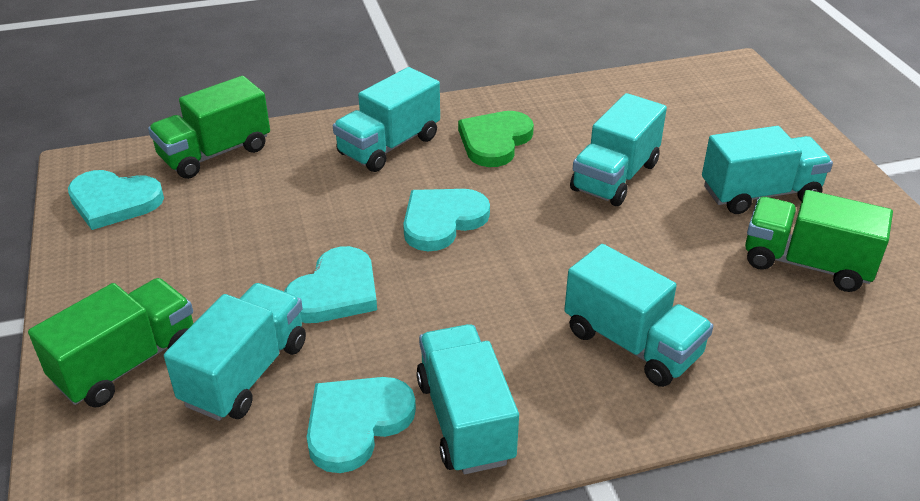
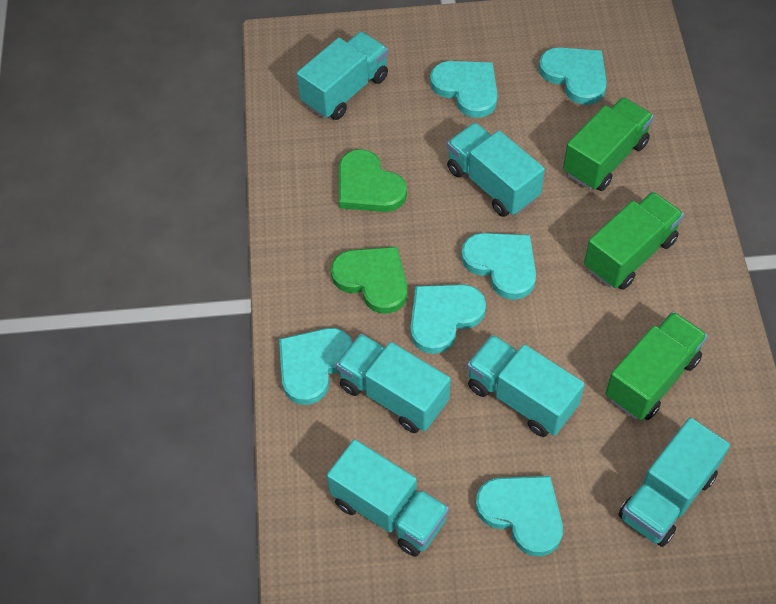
green heart: [458,111,534,167] = 1 -> [331,247,408,314] [339,149,407,212] = 2
turquoise heart: [68,170,164,230] [284,246,377,323] [307,377,416,473] [403,189,490,251] = 4 -> [279,328,353,405] [410,284,486,354] [430,61,498,118] [461,233,536,300] [476,476,563,556] [539,47,607,105] = 6

